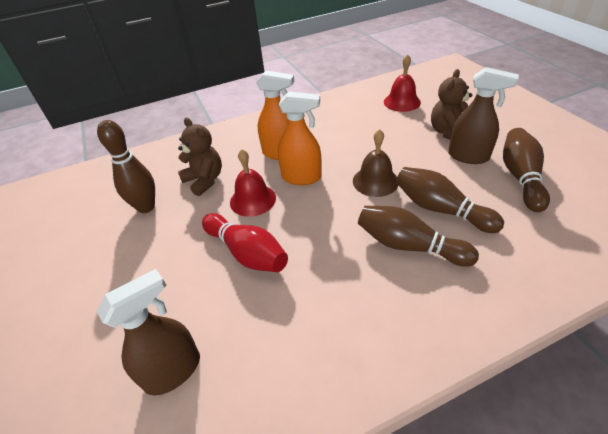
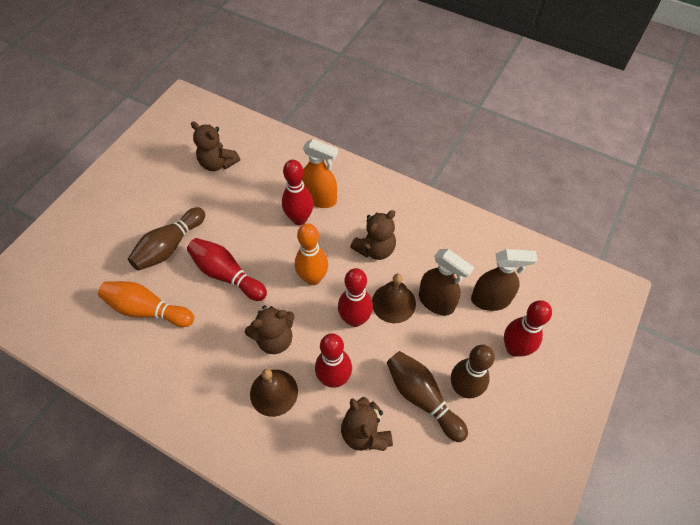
brown bell: [353,129,399,197] = 1 -> [250,369,298,417] [372,274,416,323] = 2
brown bowling pin: [97,120,155,213] [358,206,479,267] [396,167,504,233] [503,128,550,212] = 4 -> [128,207,205,271] [387,351,468,442] [451,345,495,398] = 3
brown teddy bear: [178,117,222,196] [431,69,472,139] = 2 -> [191,121,240,171] [245,305,295,354] [341,397,393,451] [350,210,396,260] = 4
orange bowling pin: none = 0 -> [98,281,194,327] [295,223,328,285] = 2
orange spray bottle: [256,71,294,160] [278,91,321,185] = 2 -> [302,139,338,208] = 1
red bell: [230,149,276,217] [384,54,421,112] = 2 -> none = 0
red bowling pin: [202,213,288,272] = 1 -> [187,238,267,301] [282,160,313,225] [315,333,352,388] [338,268,373,327] [504,300,552,357] = 5

